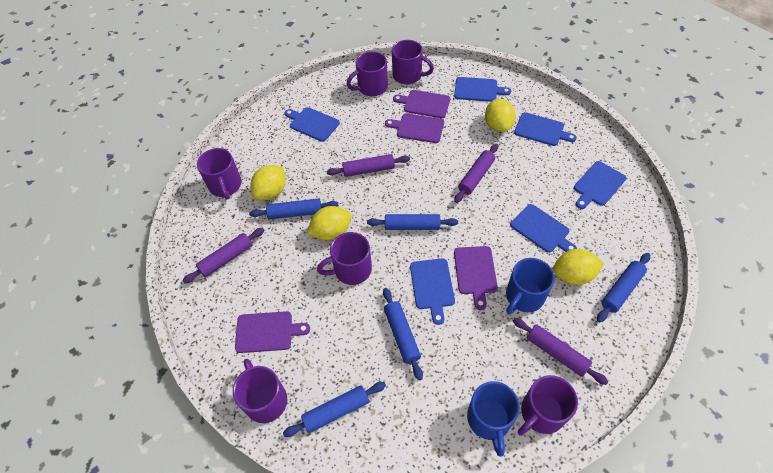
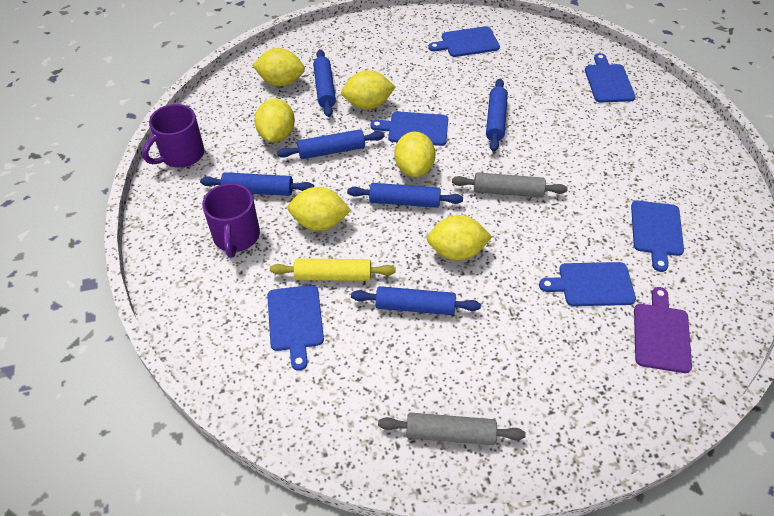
blue mug: [467,381,520,457] [506,258,555,314] = 2 -> none = 0
blue rolling pin: [249,198,338,220] [283,382,386,437] [367,214,458,230] [383,288,423,380] [597,253,650,322] = 5 -> [200,172,314,196] [277,129,385,159] [313,49,336,117] [347,183,463,208] [351,286,481,315] [486,79,508,152] = 6
grey rolling pin: none = 0 -> [378,412,526,445] [452,172,568,197] = 2
purple cutting board: [235,311,310,353] [385,113,444,143] [393,90,450,118] [454,246,498,310] = 4 -> [634,287,692,373] = 1
purple mug: [197,148,242,200] [233,359,287,423] [317,232,372,285] [347,51,388,96] [392,40,434,84] [518,375,578,436] = 6 -> [142,104,204,168] [202,183,260,258] = 2
purple rolling pin: [182,227,265,284] [327,154,410,177] [454,144,498,203] [513,318,609,385] = 4 -> none = 0
yellow lemon: [251,165,285,200] [306,206,351,241] [485,99,516,132] [553,249,604,285] = 4 -> [252,48,305,86] [255,99,295,142] [288,187,351,231] [341,70,395,109] [394,131,435,177] [427,215,492,261] = 6
yellow rolling pin: none = 0 -> [270,259,396,281] = 1

